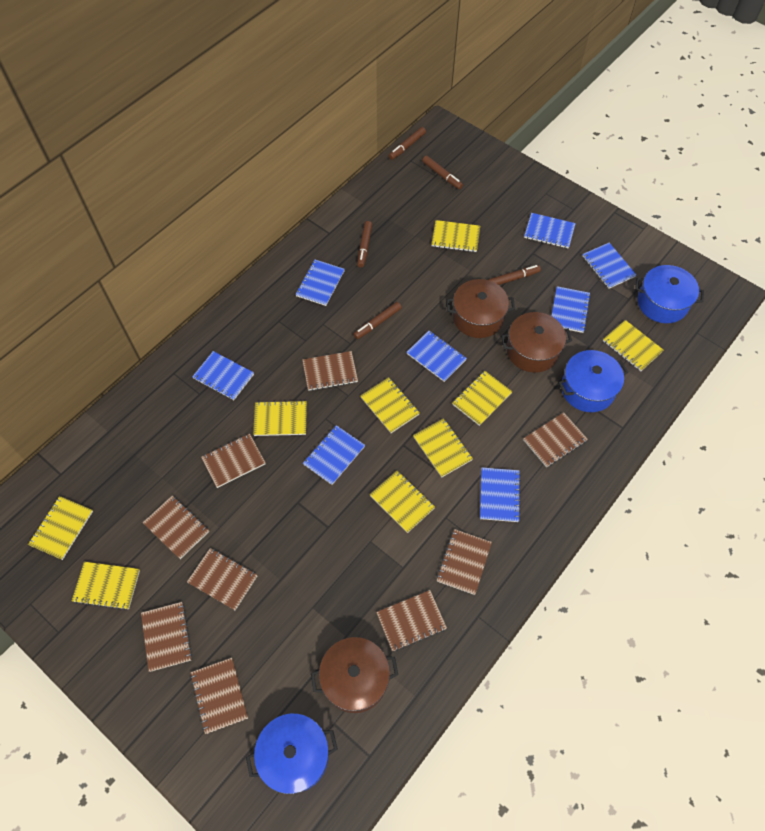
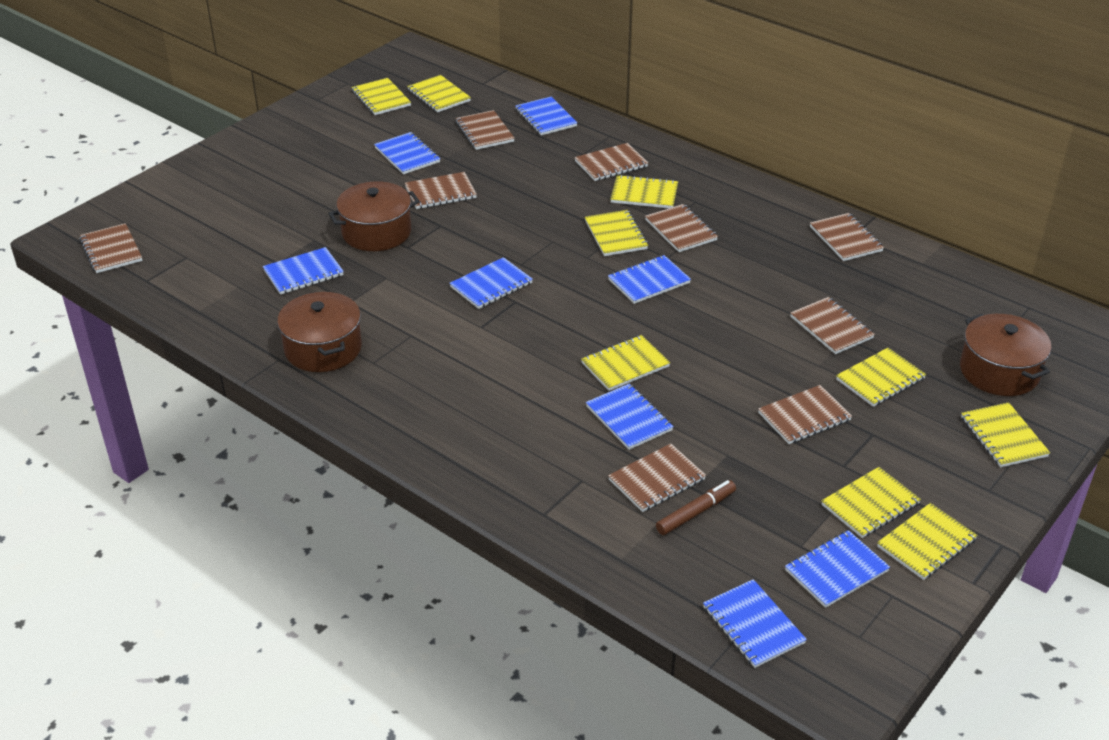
blue pot: [246,713,338,794] [558,350,628,412] [635,265,704,323] = 3 -> none = 0
brown marker: [353,302,402,339] [357,221,372,268] [389,127,426,160] [422,156,463,189] [488,265,541,285] = 5 -> [656,480,736,535] = 1

